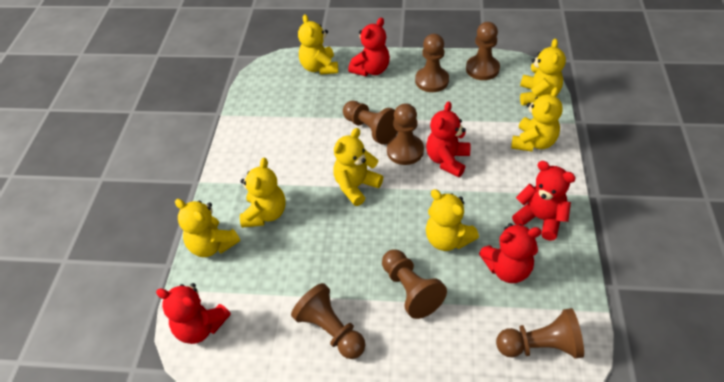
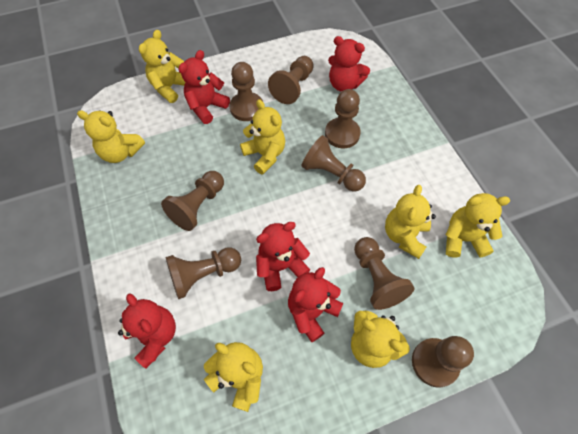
brown pawn: [291,283,365,359] [343,101,398,145] [382,250,447,319] [387,103,424,165] [415,34,449,92] [466,22,500,80] [496,308,584,359] = 7 -> [161,171,224,231] [166,247,241,299] [229,62,263,121] [268,56,314,104] [301,135,366,191] [325,89,361,148] [354,237,414,310] [412,336,474,388] = 8

